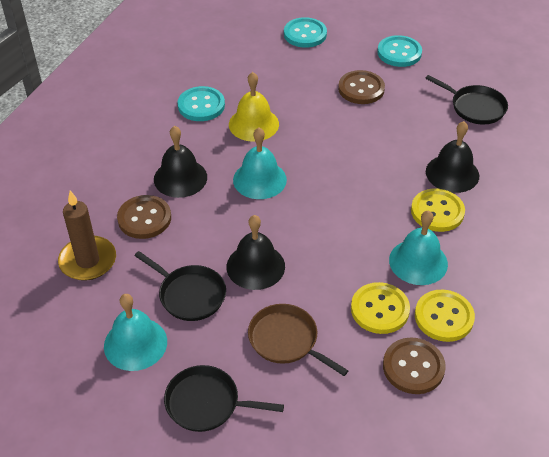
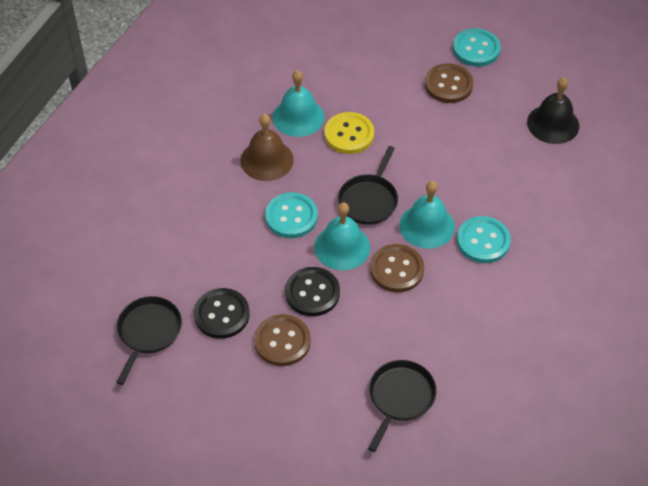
black bell: [154,126,207,198] [227,215,285,290] [426,121,479,193] = 3 -> [527,77,579,144] = 1
black button: none = 0 -> [194,288,250,339] [285,267,340,316] = 2
brown bell: none = 0 -> [241,114,294,181] = 1
brown candle: [58,191,116,281] = 1 -> none = 0
brown pan: [248,304,349,376] = 1 -> none = 0
yellow bell: [229,72,279,142] = 1 -> none = 0
yellow button: [351,282,410,334] [411,188,465,232] [415,290,475,342] = 3 -> [324,112,374,154] = 1

